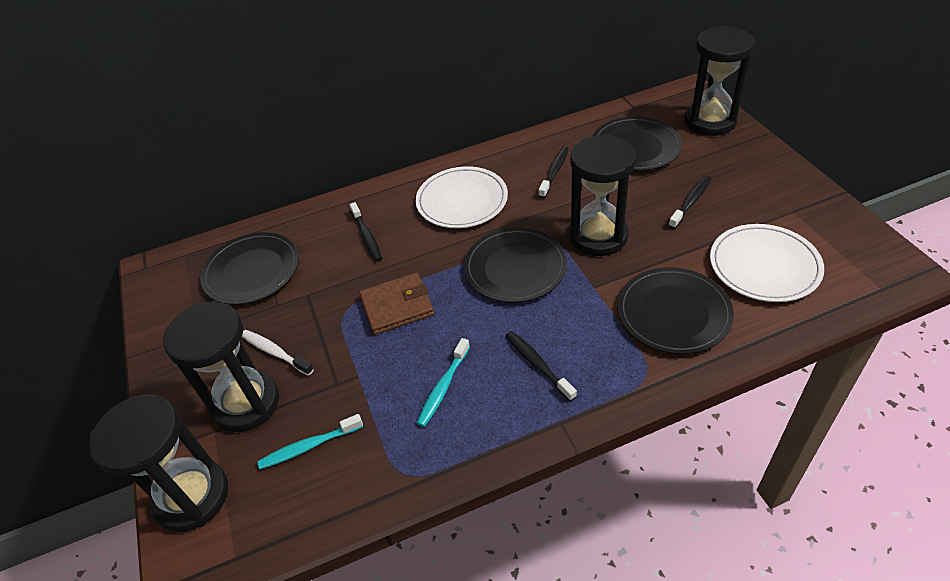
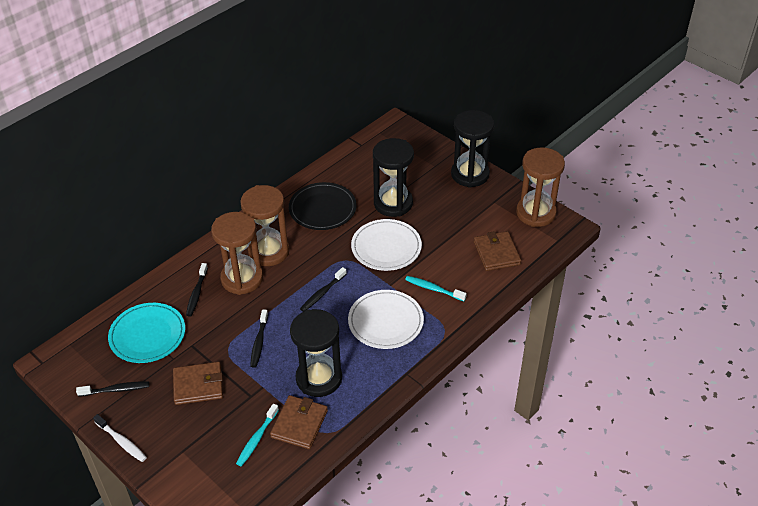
black hourglass: [89,395,228,532] [162,301,279,432] [569,134,636,256] [685,26,755,136] = 4 -> [290,309,342,397] [373,138,414,217] [451,110,494,188] = 3
black plate: [200,232,299,305] [464,227,567,303] [593,116,682,171] [618,267,734,354] = 4 -> [289,182,356,230] = 1
brown hourglass: none = 0 -> [211,212,263,295] [240,185,290,266] [516,147,565,227] = 3
brown wallet: [359,273,434,335] = 1 -> [173,362,223,405] [270,395,328,449] [474,231,521,271] = 3
turquoise plate: none = 0 -> [108,303,185,363] = 1

